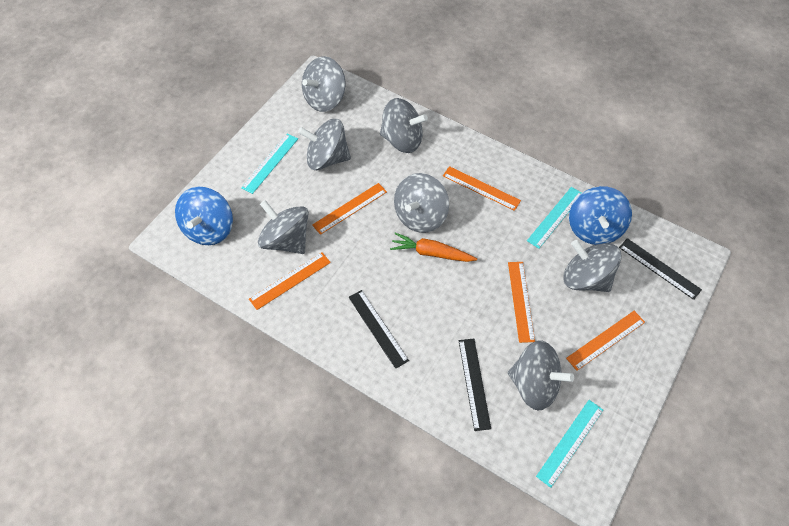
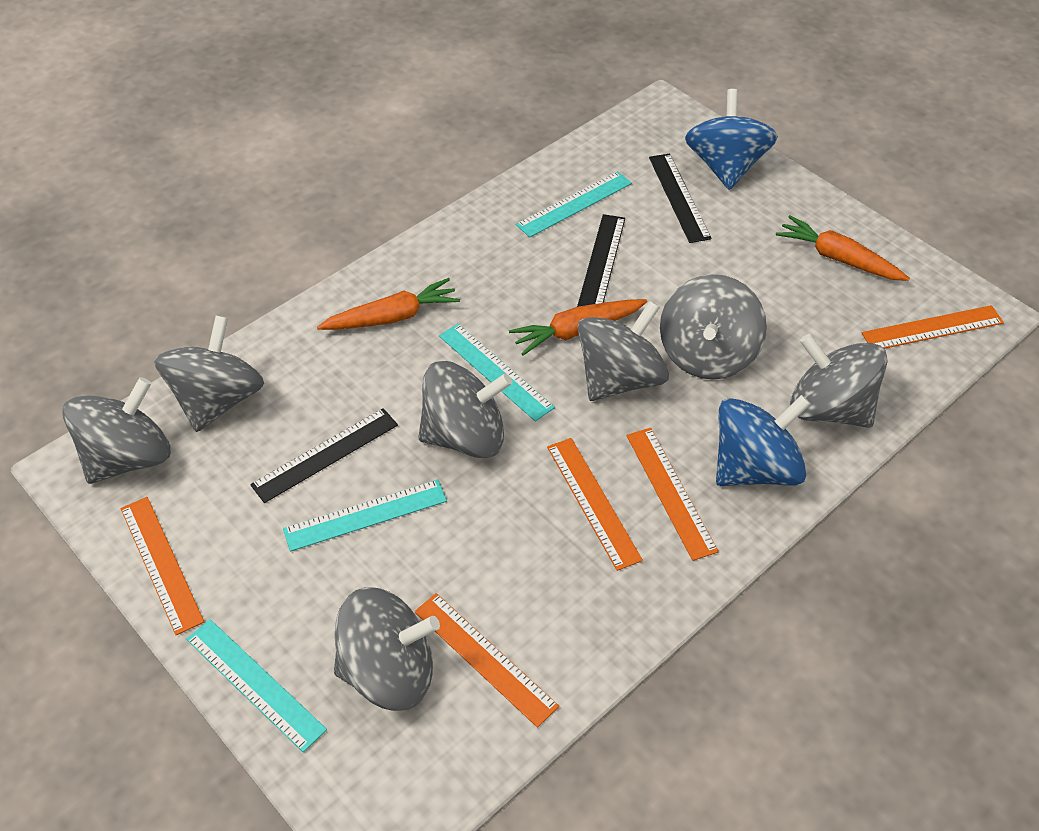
orange carrot: [390,232,477,262] = 1 -> [317,278,460,330] [509,299,647,356] [776,215,910,281] = 3
turquoise ruler: [241,133,298,194] [527,187,582,249] [536,400,603,488] = 3 -> [186,619,327,752] [283,480,447,552] [439,324,555,422] [516,171,632,237] = 4

